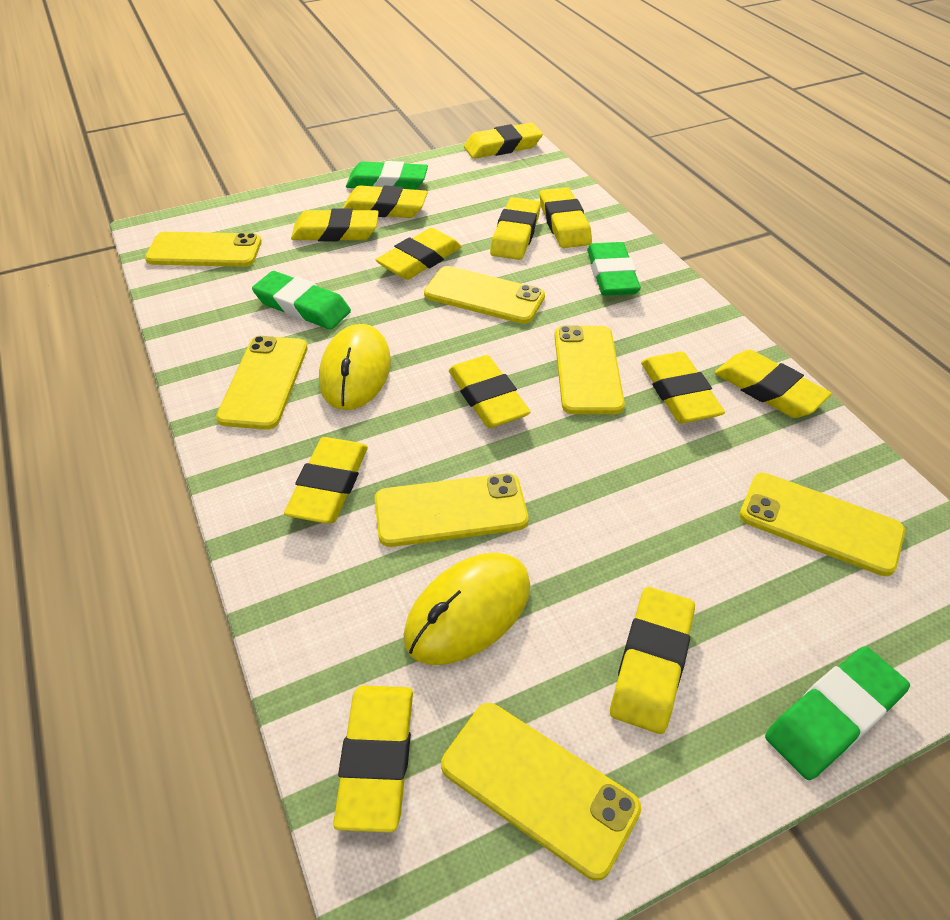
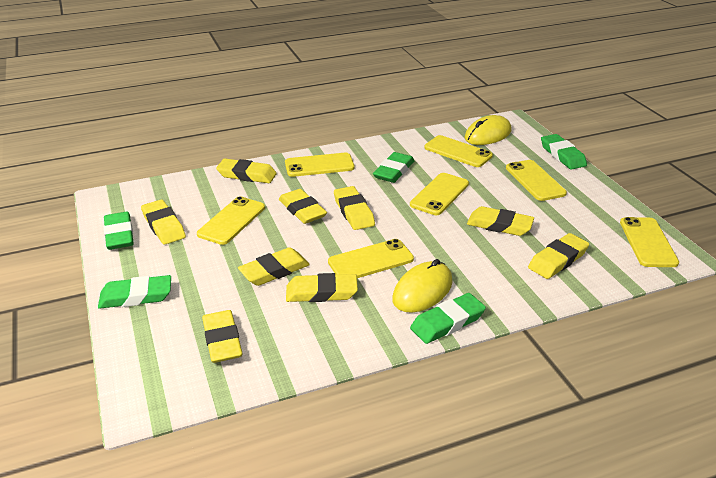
green eraser: [252,271,351,330] [346,161,428,190] [587,242,641,296] [765,646,910,780] = 4 -> [98,275,171,309] [104,212,134,250] [373,152,414,183] [410,293,486,344] [541,134,587,170] = 5
yellow eraser: [284,437,368,523] [291,208,379,241] [333,685,413,833] [343,185,428,218] [376,228,462,280] [449,355,531,428] [464,123,543,159] [490,197,541,260] [540,187,592,248] [610,587,695,734] [641,352,725,423] [714,350,832,418] = 12 -> [141,200,186,245] [202,310,243,363] [216,159,277,183] [238,247,310,286] [279,189,327,224] [286,273,358,302] [334,186,375,230] [467,206,534,236] [528,233,589,279] = 9

